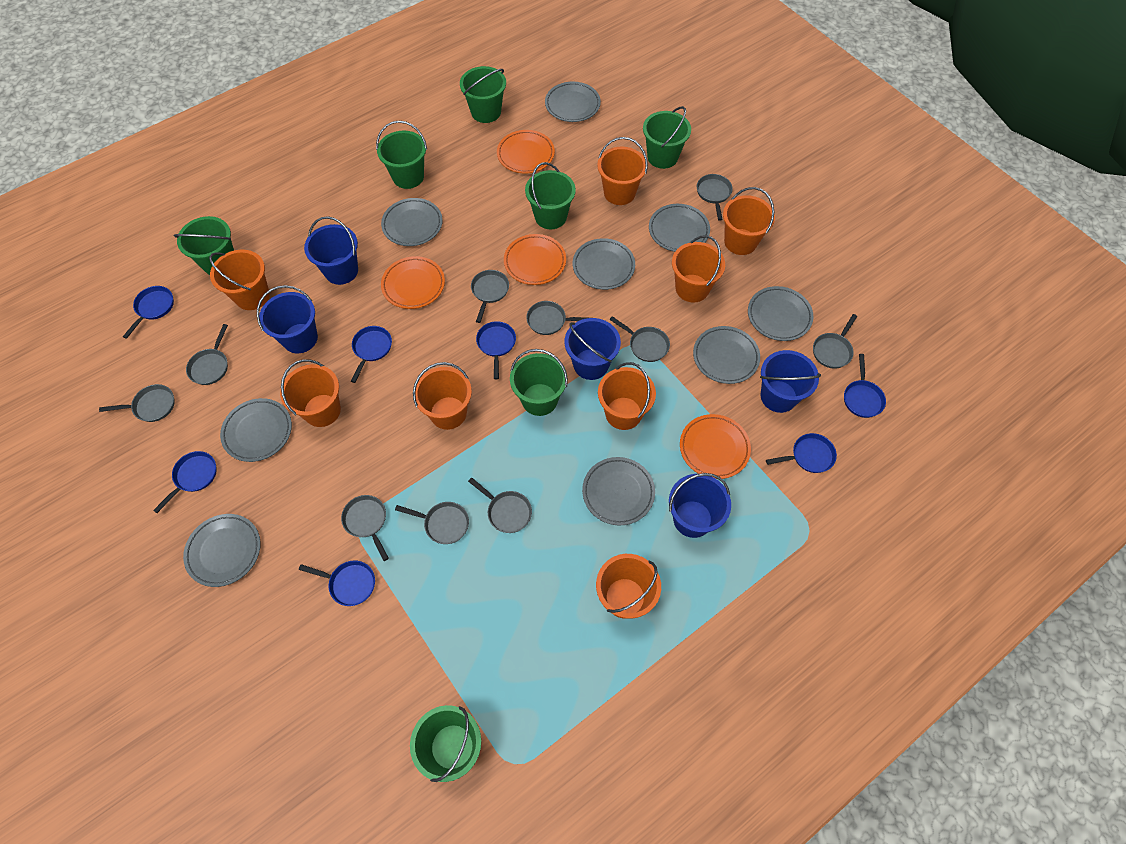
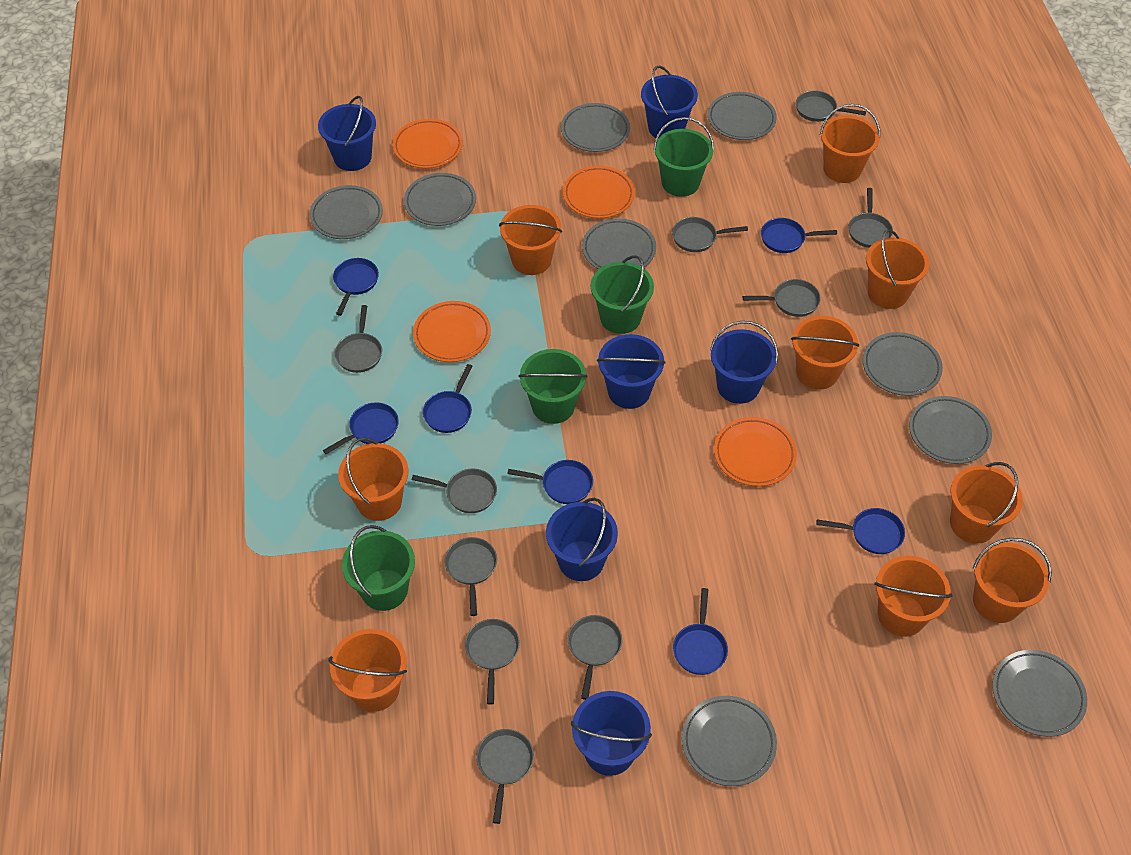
blue bucket: [257,285,318,353] [304,216,358,285] [565,318,621,380] [669,473,731,538] [760,350,821,413] = 5 -> [318,96,376,171] [546,498,618,581] [571,691,652,776] [597,334,665,409] [641,66,698,138] [710,321,778,404] = 6
green bucket: [174,216,234,275] [376,121,427,189] [410,705,481,782] [460,66,506,123] [510,349,568,416] [525,162,576,229] [643,106,691,169] = 7 -> [342,525,415,611] [519,349,588,424] [591,255,654,334] [653,117,714,197] = 4
orange bucket: [209,250,270,310] [280,359,341,427] [413,362,472,430] [596,554,661,619] [597,137,648,205] [598,362,656,430] [672,235,725,302] [723,187,775,255] = 8 -> [328,629,407,712] [338,438,408,521] [499,205,562,275] [791,316,859,390] [819,104,880,183] [866,229,929,309] [874,556,953,637] [950,462,1023,544] [973,538,1052,623] = 9

